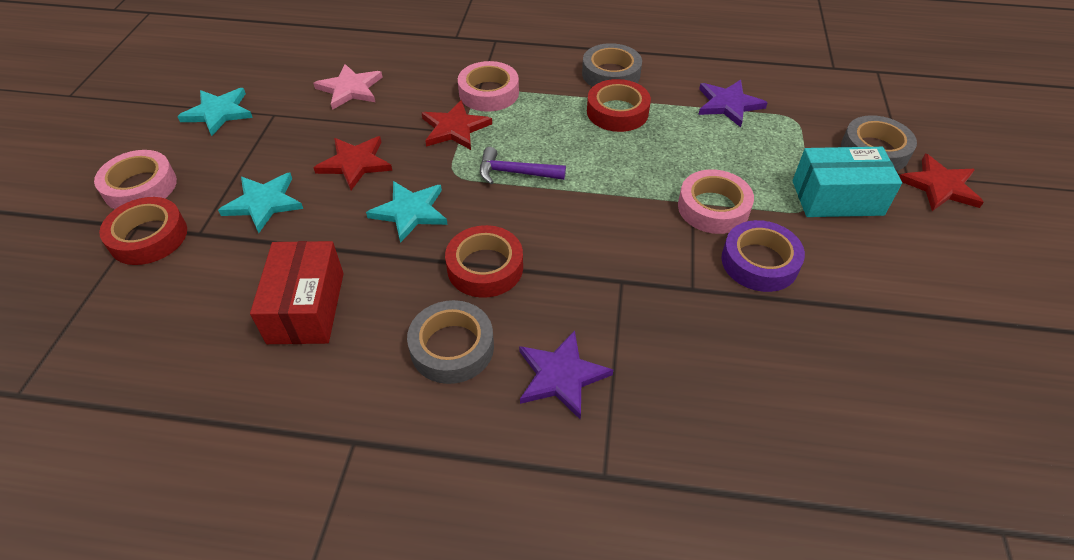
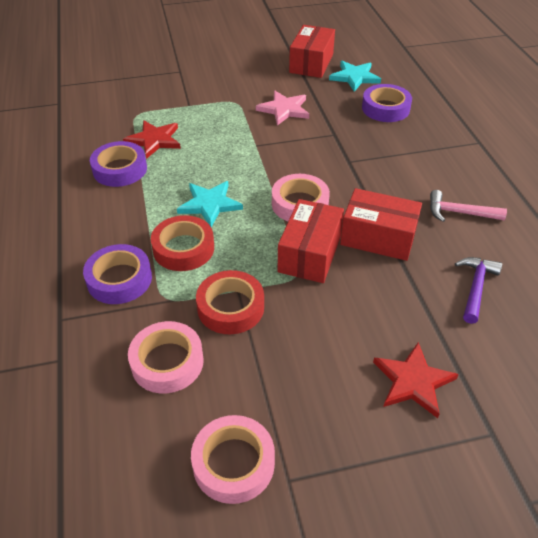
grey tape: [407,300,494,384] [582,43,642,87] [841,115,917,171] = 3 -> none = 0
pink hammer: none = 0 -> [430,190,507,222] = 1
purple star: [519,330,613,419] [698,80,768,127] = 2 -> none = 0
purple tape: [721,220,805,292] = 1 -> [83,244,152,304] [90,141,147,187] [362,84,412,122] = 3
red box: [250,241,344,344] = 1 -> [278,199,344,283] [289,25,335,78] [340,188,422,261] = 3
red star: [314,136,392,190] [422,100,492,150] [899,154,984,211] = 3 -> [123,120,181,159] [373,342,459,418] = 2
red tape: [99,197,187,265] [445,225,523,298] [587,79,651,132] = 3 -> [151,215,214,271] [196,270,264,334] = 2
turquoise box: [792,147,902,217] = 1 -> none = 0
turquoise star: [177,88,253,136] [218,173,303,233] [366,181,448,243] = 3 -> [177,181,243,227] [329,61,381,91] = 2

